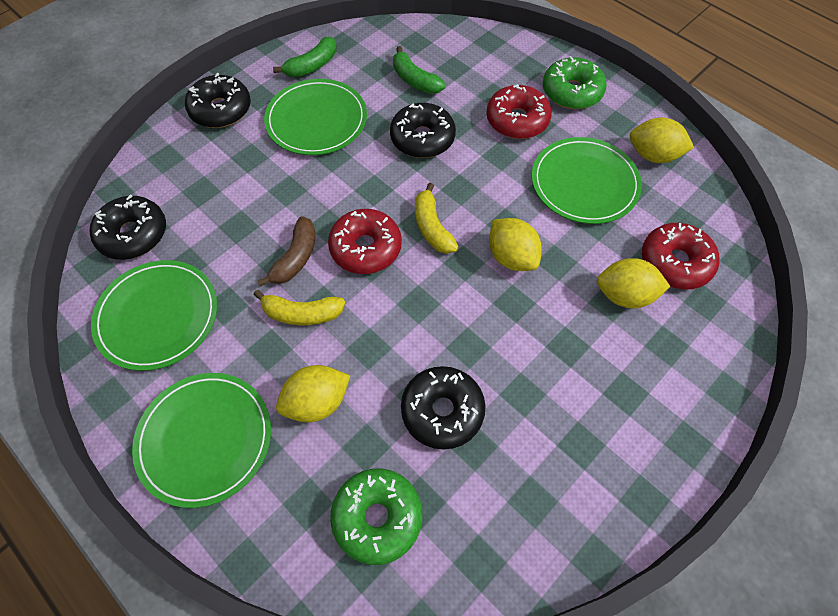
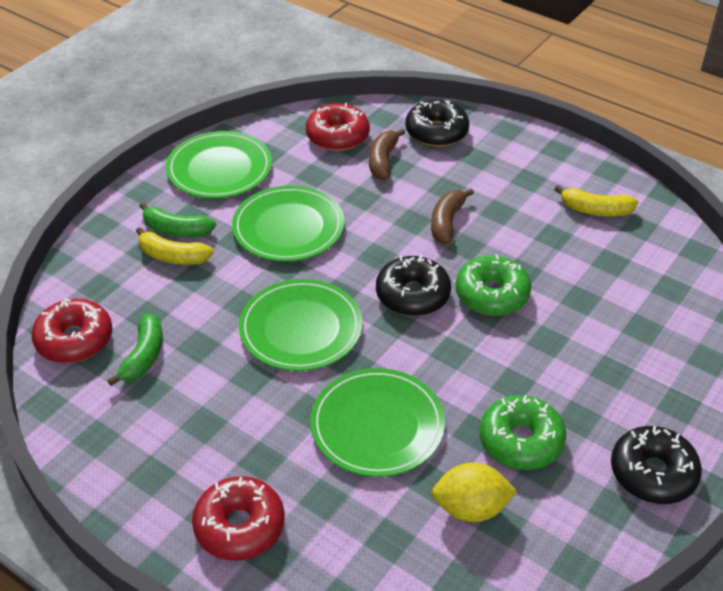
black donut: [90,195,166,260] [185,73,251,128] [390,103,456,158] [401,366,486,450] = 4 -> [376,256,451,316] [405,99,469,147] [611,426,702,504] = 3
brown banana: [258,216,315,287] = 1 -> [369,128,405,180] [431,189,474,244] = 2
yellow lemon: [276,365,350,422] [489,218,542,271] [597,258,670,308] [630,118,694,163] = 4 -> [432,462,517,522] = 1

